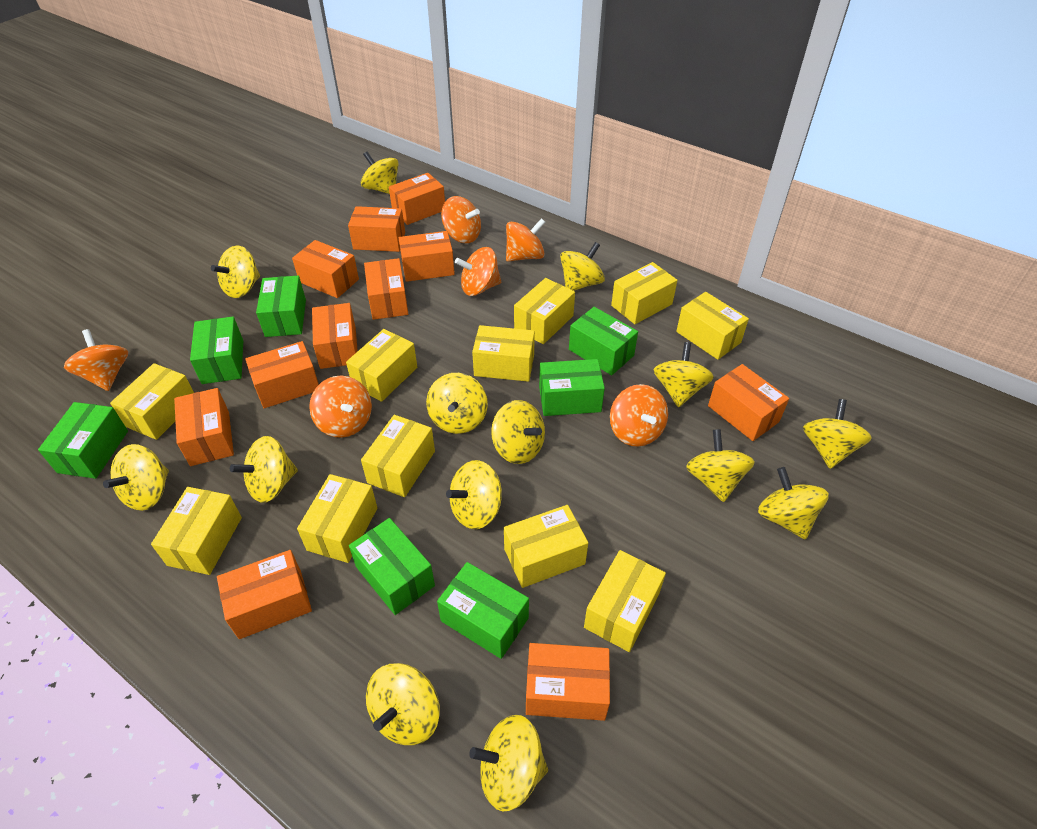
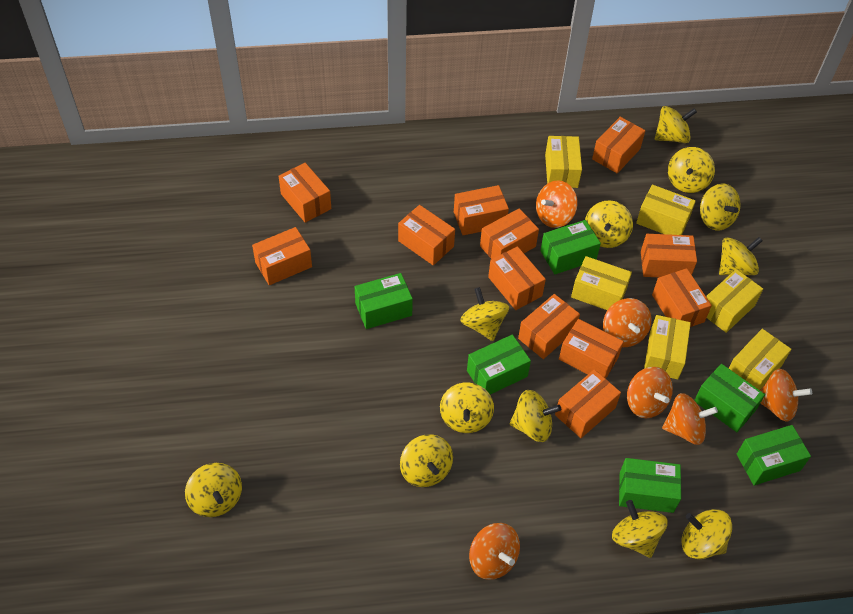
green box: [38,402,128,479] [190,317,243,384] [256,276,306,337] [349,518,435,615] [437,562,529,659] [539,359,605,416] [569,307,638,375] = 7 -> [355,273,413,329] [467,335,531,394] [540,220,601,274] [619,458,681,513] [694,364,765,432] [737,425,811,485] = 6
orange box: [174,388,234,466] [217,550,312,639] [245,341,319,408] [292,240,359,298] [312,303,358,369] [348,206,405,252] [364,258,408,320] [389,173,445,225] [399,231,455,282] [526,643,610,721] [708,364,789,441] = 11 -> [252,227,312,285] [279,163,331,223] [398,205,455,265] [454,185,509,235] [480,208,539,259] [488,246,546,310] [518,294,580,359] [555,369,621,438] [559,319,624,379] [592,117,645,173] [641,234,697,277] [652,268,712,327] = 12
yellow box: [110,363,194,440] [151,487,242,575] [297,474,377,563] [346,329,417,402] [361,415,435,497] [472,325,535,382] [504,505,588,588] [514,278,575,344] [584,550,666,652] [611,262,677,324] [676,292,749,360] = 11 -> [545,136,582,188] [571,256,632,310] [636,184,696,235] [644,315,691,380] [706,269,763,333] [729,329,791,390] = 6
yellow spinning top: [103,444,169,511] [211,245,260,298] [230,436,298,503] [361,152,399,194] [366,663,440,745] [426,373,488,434] [446,460,502,529] [469,715,548,811] [491,400,545,464] [560,242,605,291] [653,342,714,407] [686,429,755,502] [758,467,829,540] [803,399,872,469] = 14 -> [185,463,242,517] [400,434,453,487] [440,382,494,433] [460,287,509,341] [510,390,561,442] [585,200,633,248] [612,500,668,558] [655,106,697,143] [668,147,715,193] [681,509,732,559] [700,184,741,230] [719,237,763,275] = 12

